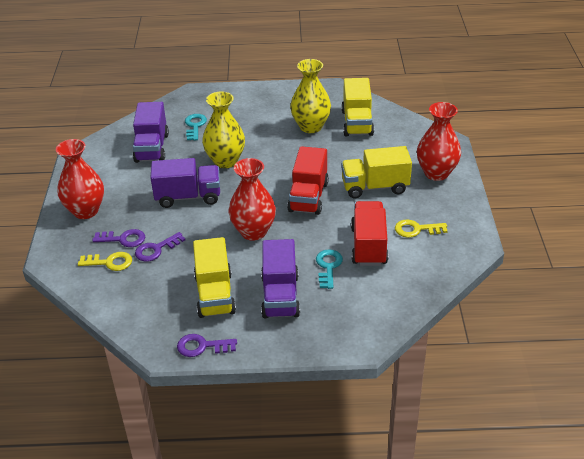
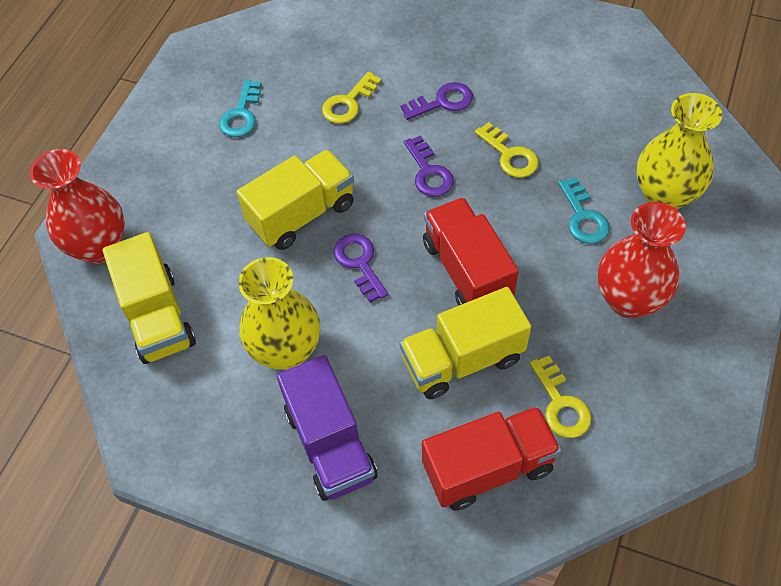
purple truck: [133,102,169,163] [150,158,220,208] [261,239,300,318] = 3 -> [277,355,378,501] = 1
red vase: [56,139,104,219] [229,158,276,241] [417,102,461,181] = 3 -> [30,149,125,264] [598,202,686,318] = 2
yellow key: [78,252,132,271] [395,219,448,238] = 2 -> [322,72,382,124] [475,122,539,178] [529,356,592,438] = 3

